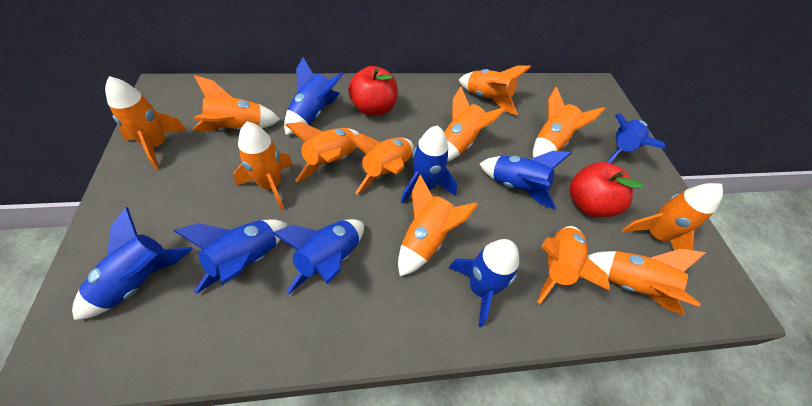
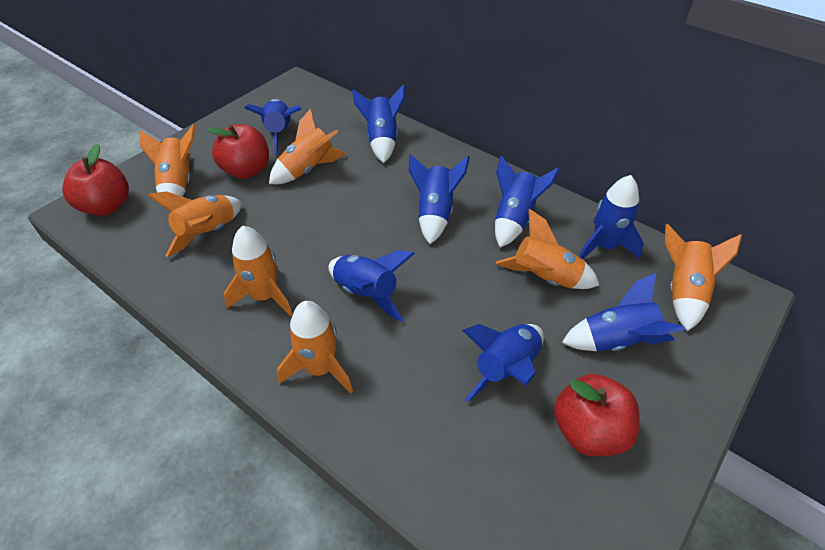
orange rocket: [105,76,187,169] [192,75,281,131] [233,122,293,211] [285,122,360,182] [348,134,414,194] [398,174,478,277] [444,86,506,162] [459,65,531,115] [533,86,605,158] [538,226,610,304] [587,249,706,316] [622,183,723,250] = 12 -> [139,124,196,197] [147,191,242,257] [224,226,293,317] [269,109,346,184] [277,301,353,394] [496,209,599,289] [665,224,742,331] = 7
red apple: [348,66,398,116] [569,162,644,217] = 2 -> [62,144,129,216] [208,124,269,179] [554,374,640,456] = 3

